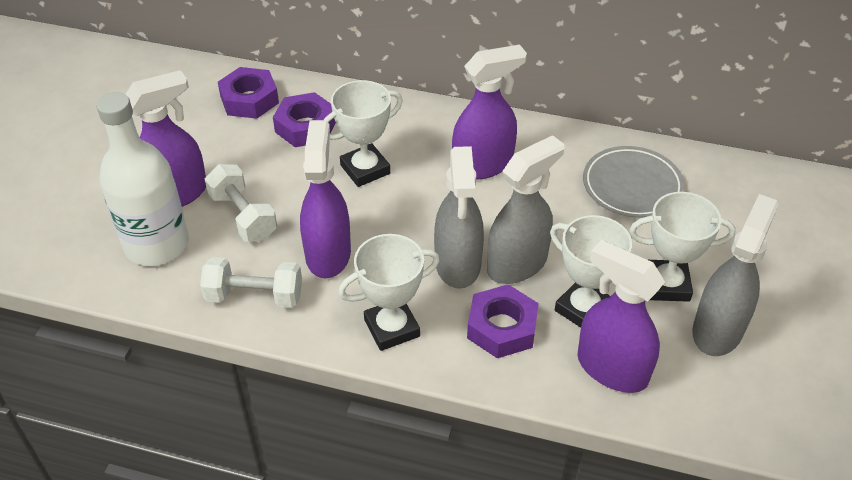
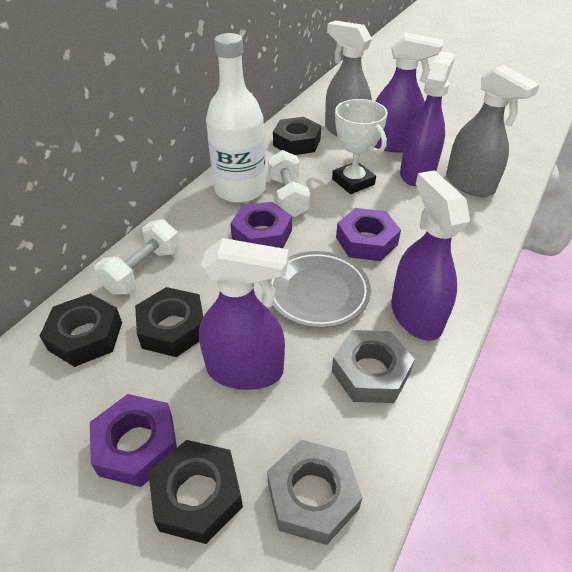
black nut: none = 0 -> [40,294,122,367] [135,287,203,357] [148,440,243,544] [273,117,321,155] = 4
grey nut: none = 0 -> [267,440,363,545] [332,330,415,403] = 2
grey spray bottle: [434,146,484,289] [487,135,565,284] [692,194,779,356] = 3 -> [325,21,372,137] [446,65,540,197] = 2
white trophy: [324,80,403,187] [338,234,440,351] [550,215,632,328] [629,192,736,302] = 4 -> [332,99,388,194] = 1

